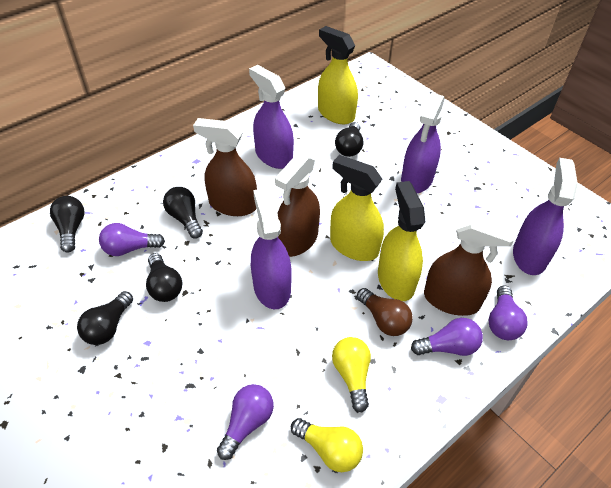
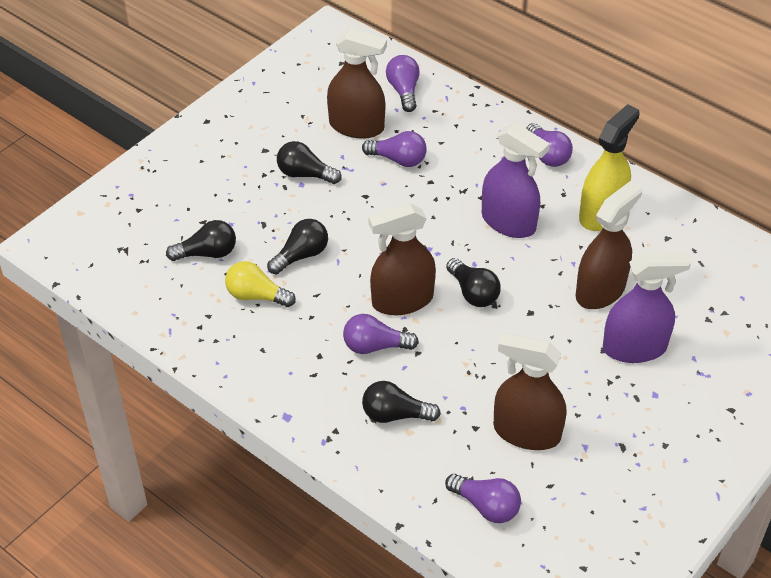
brown light bulb: [357,288,413,336] = 1 -> none = 0
brown spray bottle: [193,118,257,216] [275,153,320,257] [424,215,516,316] = 3 -> [327,28,387,139] [368,203,436,315] [494,333,566,450] [576,181,642,309] = 4
purple light bulb: [99,223,165,256] [217,384,274,460] [411,318,483,356] [488,286,528,340] = 4 -> [343,314,419,354] [362,131,427,167] [386,55,420,112] [445,474,521,523] [526,123,573,167] = 5
purple spray bottle: [249,65,294,169] [251,188,292,309] [401,93,445,193] [513,158,578,275] = 4 -> [482,122,550,238] [603,251,691,363] = 2
yellow light bulb: [291,418,363,472] [332,337,371,412] = 2 -> [225,261,296,307] = 1
yellow spray bottle: [318,26,358,124] [330,155,384,261] [378,181,425,301] = 3 -> [579,104,640,231] = 1

